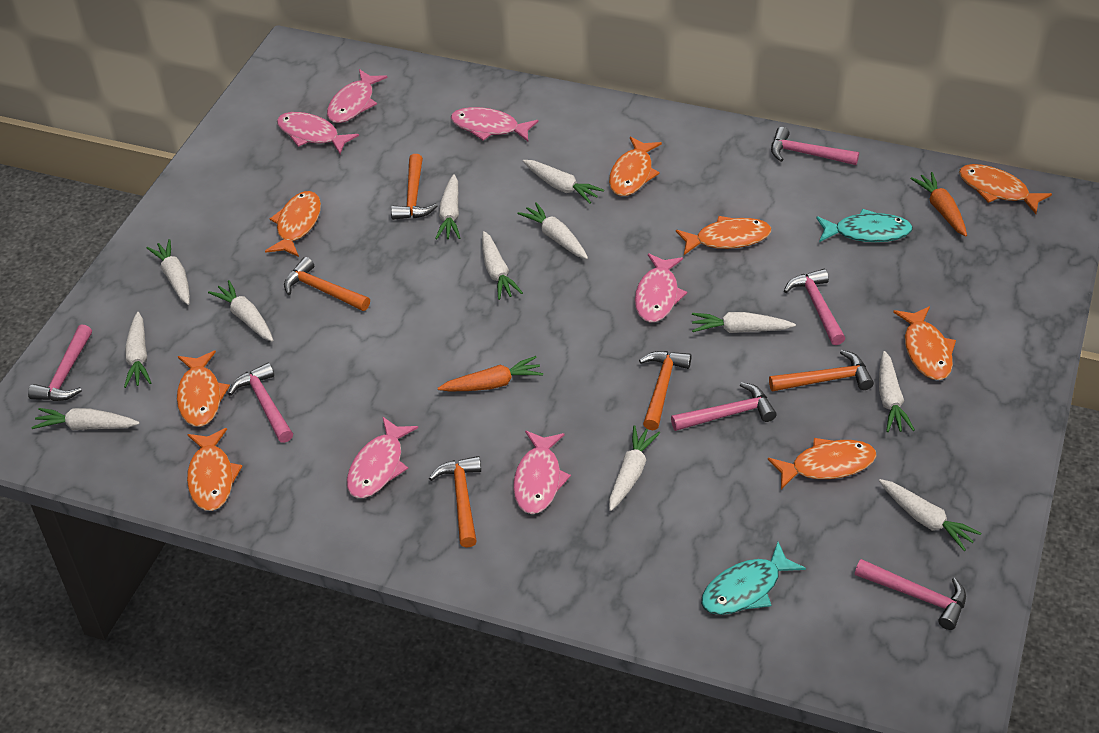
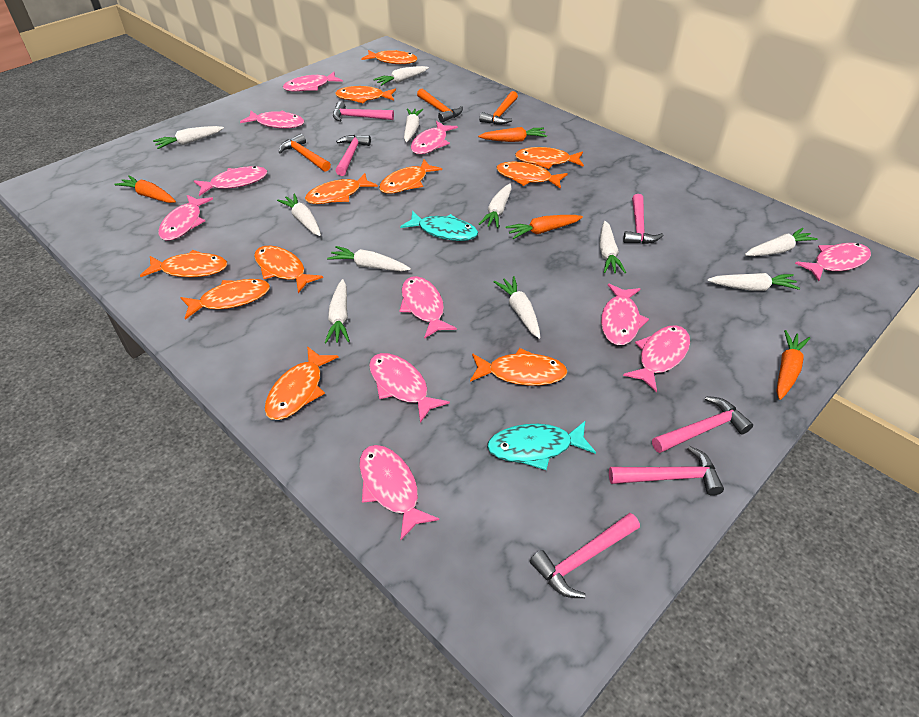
orange carrot: [438,356,543,391] [910,172,967,237] = 2 -> [114,175,176,203] [478,127,547,142] [505,215,583,239] [777,330,810,400] = 4
orange fish: [177,351,230,427] [187,428,243,511] [265,191,321,257] [609,136,662,196] [676,216,771,255] [768,438,877,489] [893,306,956,380] [959,164,1052,214] = 8 -> [140,250,227,277] [180,279,270,320] [254,246,323,293] [265,346,339,420] [305,173,378,204] [335,86,396,103] [362,50,418,64] [379,159,442,194] [470,348,568,386] [496,162,568,189] [515,147,584,169] = 11
orange hammer: [284,257,370,311] [391,154,438,220] [429,456,481,548] [639,351,692,430] [769,350,874,392] = 5 -> [279,134,331,172] [417,89,463,123] [479,91,518,125] = 3
pink fish: [277,112,359,154] [327,69,387,123] [347,417,418,498] [451,107,539,142] [513,431,571,514] [635,253,687,322] = 6 -> [159,195,213,241] [194,166,267,196] [240,110,304,129] [283,72,343,92] [359,445,439,540] [369,353,450,423] [400,276,457,339] [411,121,458,154] [601,284,649,345] [623,325,690,392] [795,243,871,281] = 11
white carrot: [32,408,140,430] [124,312,151,388] [147,239,190,305] [208,280,273,341] [435,174,460,239] [482,231,523,300] [517,202,588,259] [523,160,604,204] [609,425,660,511] [692,312,796,333] [879,351,915,432] [879,479,981,551] = 12 -> [153,126,224,149] [277,194,321,236] [324,279,350,343] [327,246,411,271] [373,66,429,86] [404,108,423,142] [479,184,512,228] [494,276,540,339] [599,221,626,273] [707,273,800,291] [745,228,818,256] = 11

